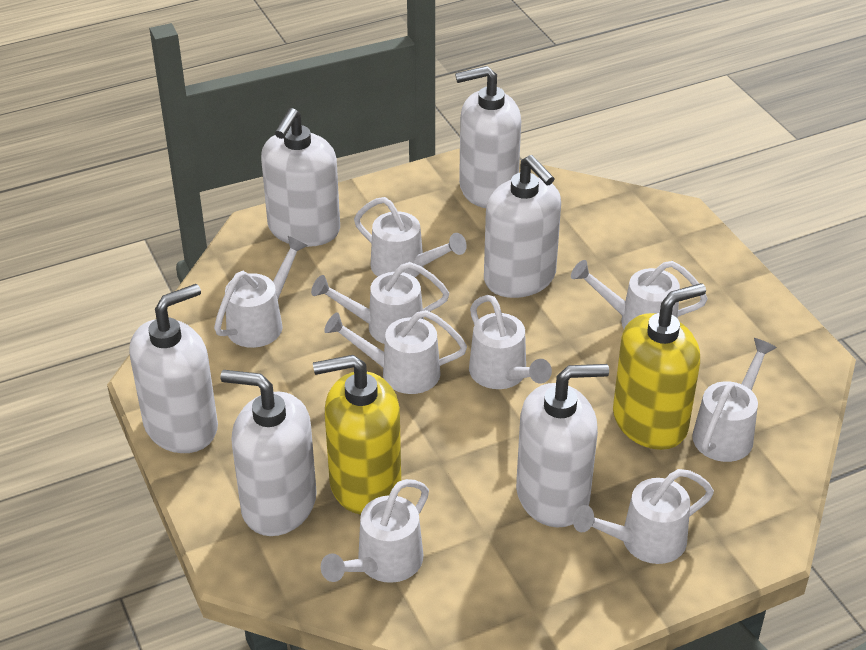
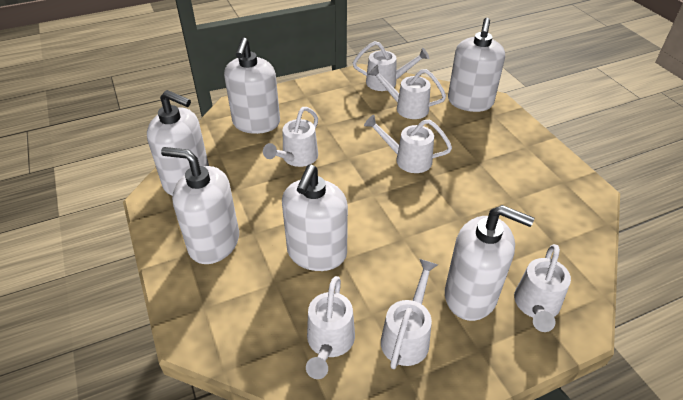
white watering can: [214,236,308,348] [311,262,449,344] [321,479,429,583] [324,310,467,394] [354,197,467,277] [469,295,552,389] [571,260,708,329] [573,469,714,564] [692,338,777,462] = 9 -> [263,107,318,167] [306,276,355,379] [353,41,429,91] [364,115,452,173] [368,65,446,119] [381,259,438,369] [514,244,571,332] = 7
yellow soap dispenser: [313,355,401,515] [613,283,706,450] = 2 -> none = 0

